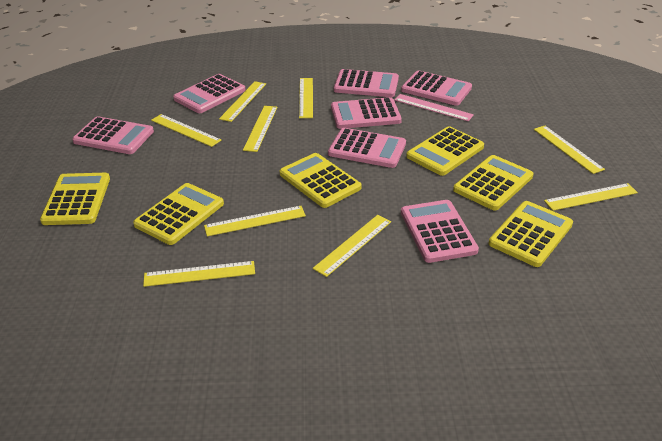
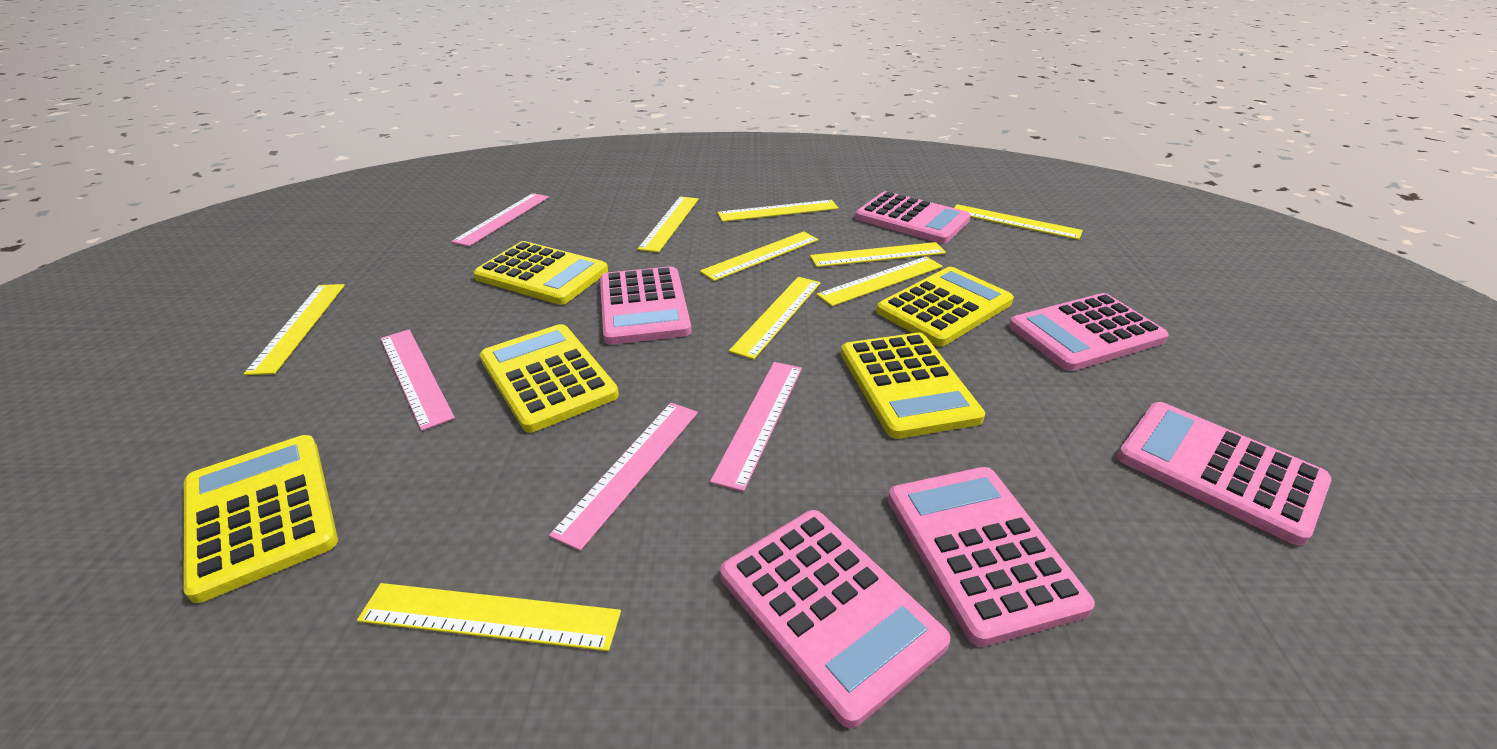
pink calculator: [72,116,154,154] [173,74,245,113] [328,128,406,168] [331,97,402,129] [334,69,399,97] [401,70,472,106] [401,200,479,263] = 7 -> [600,266,691,344] [720,510,951,728] [855,191,971,244] [888,467,1095,647] [1009,293,1169,371] [1117,402,1332,546] = 6
pink ruler: [394,94,474,121] = 1 -> [380,330,455,431] [451,193,549,246] [549,403,698,551] [710,362,802,492] = 4
yellow calculator: [40,173,110,225] [133,183,224,245] [280,153,362,208] [406,126,484,176] [453,155,533,211] [488,201,573,267] = 6 -> [184,435,338,603] [473,241,608,305] [480,324,619,432] [841,333,985,439] [876,267,1014,346] = 5

